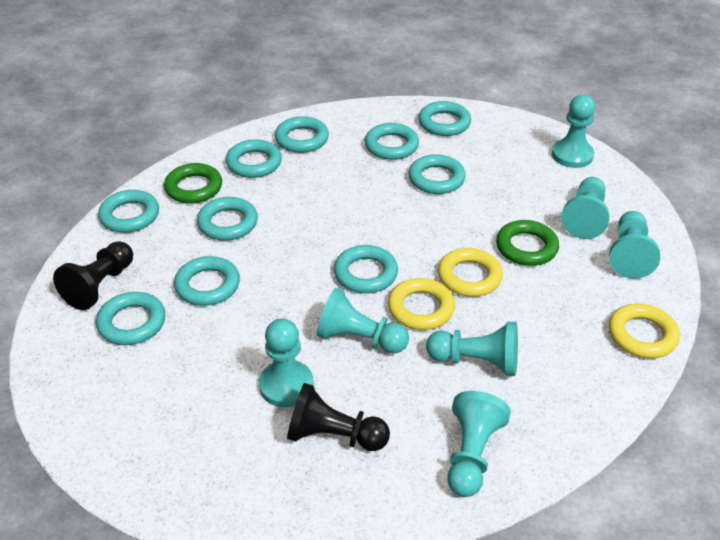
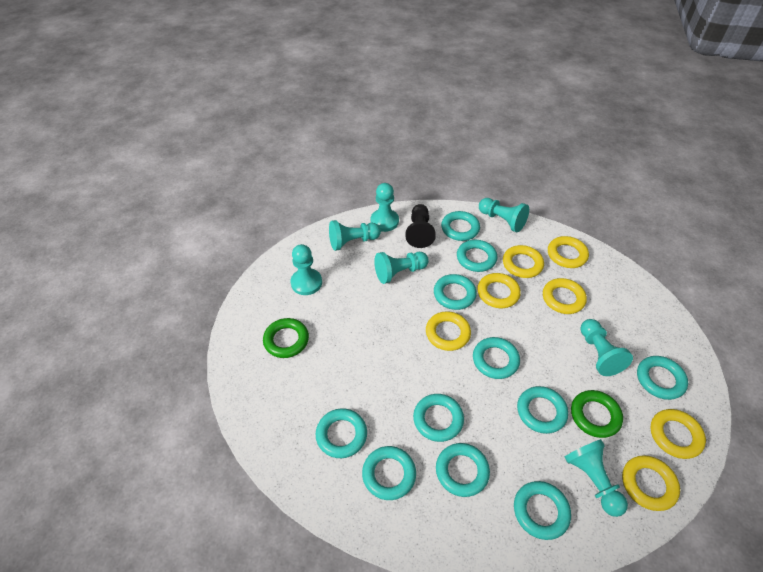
black pawn: [53,241,133,310] [287,383,390,451] = 2 -> [406,204,436,248] = 1
turquoise ring: [96,292,165,345] [98,190,159,233] [174,256,240,306] [197,197,258,241] [226,139,282,178] [275,116,329,153] [334,245,398,293] [365,123,419,160] [408,154,466,194] [418,101,471,136] = 10 -> [316,408,367,458] [362,446,416,500] [413,394,464,442] [434,274,477,310] [436,443,490,497] [441,211,480,241] [457,240,497,272] [473,337,520,379] [514,481,571,540] [517,386,568,434] [637,356,688,400] = 11
yellow ring: [388,278,455,330] [438,248,503,297] [609,303,680,358] = 3 -> [426,311,471,351] [477,273,521,308] [503,245,544,278] [543,278,587,314] [548,236,589,268] [622,455,680,511] [650,409,706,459] = 7

